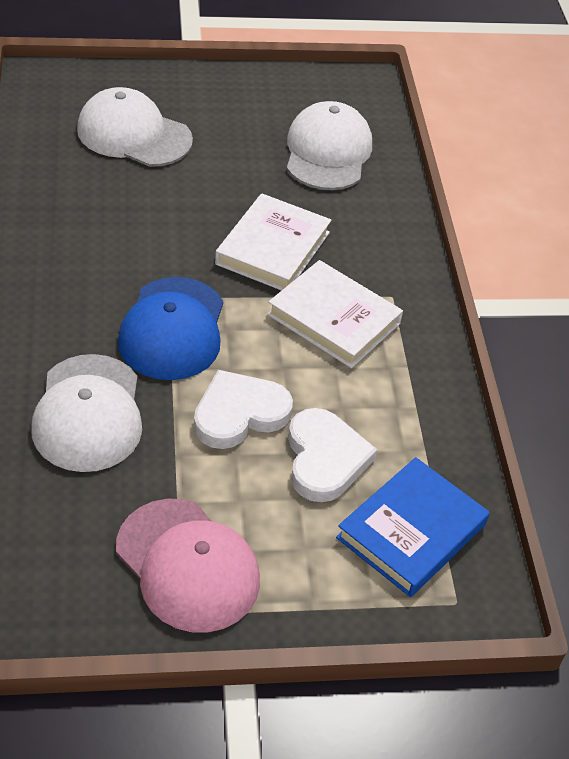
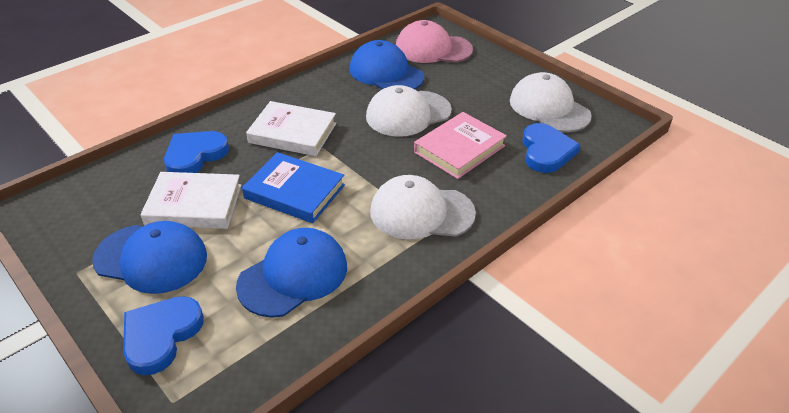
blue cap: [118,277,223,380] = 1 -> [92,221,207,294] [236,228,347,318] [350,40,424,89] = 3
blue heart: none = 0 -> [123,296,204,375] [164,131,229,173] [522,123,580,173] = 3
pink book: none = 0 -> [414,112,507,179] = 1
white heart: [194,370,293,449] [288,408,377,502] = 2 -> none = 0

